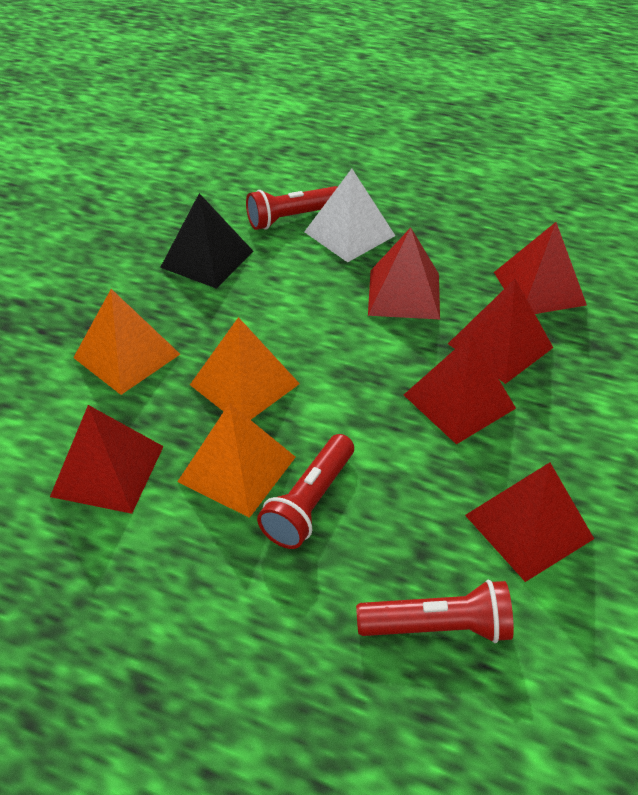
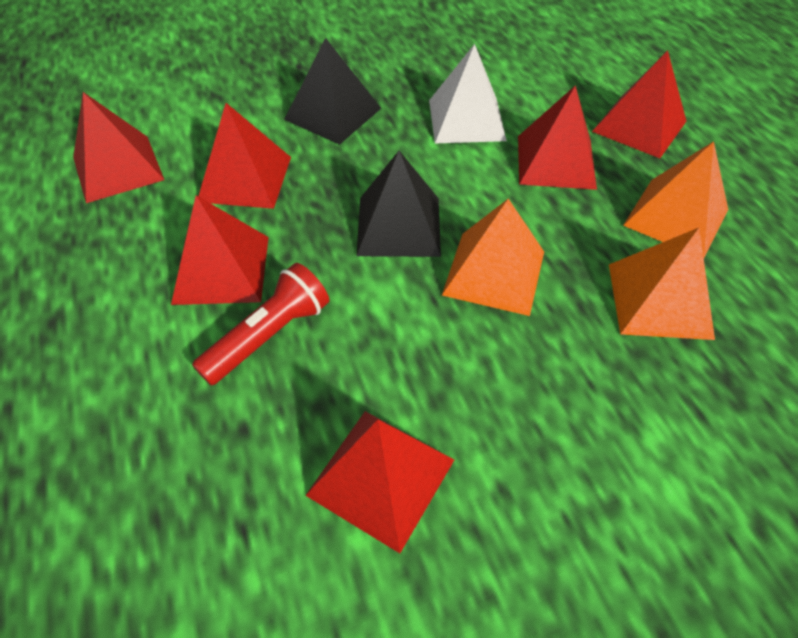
black pyramid: [160,193,253,289] = 1 -> [284,38,381,145] [356,151,441,257] = 2
red flashlight: [246,186,337,230] [257,434,354,549] [356,580,514,643] = 3 -> [192,263,329,385] = 1

